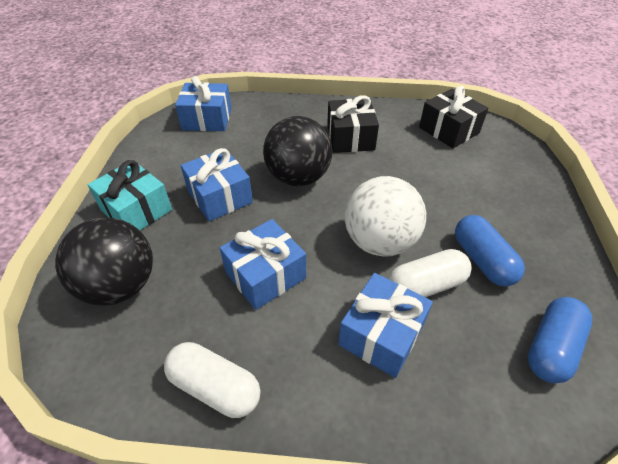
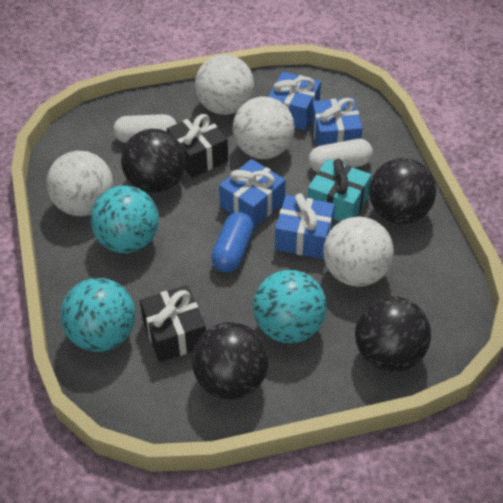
black ball: [55,217,153,306] [263,116,332,186] = 2 -> [121,129,186,193] [192,322,269,400] [355,296,431,372] [369,158,436,224] = 4
blue capsule: [455,215,525,286] [528,297,592,383] = 2 -> [211,212,254,272] = 1
turquoise ball: none = 0 -> [61,278,136,352] [91,185,159,253] [253,270,327,344] = 3
white ball: [345,176,426,257] = 1 -> [46,150,113,216] [195,54,254,115] [232,96,295,159] [323,216,394,287] = 4

